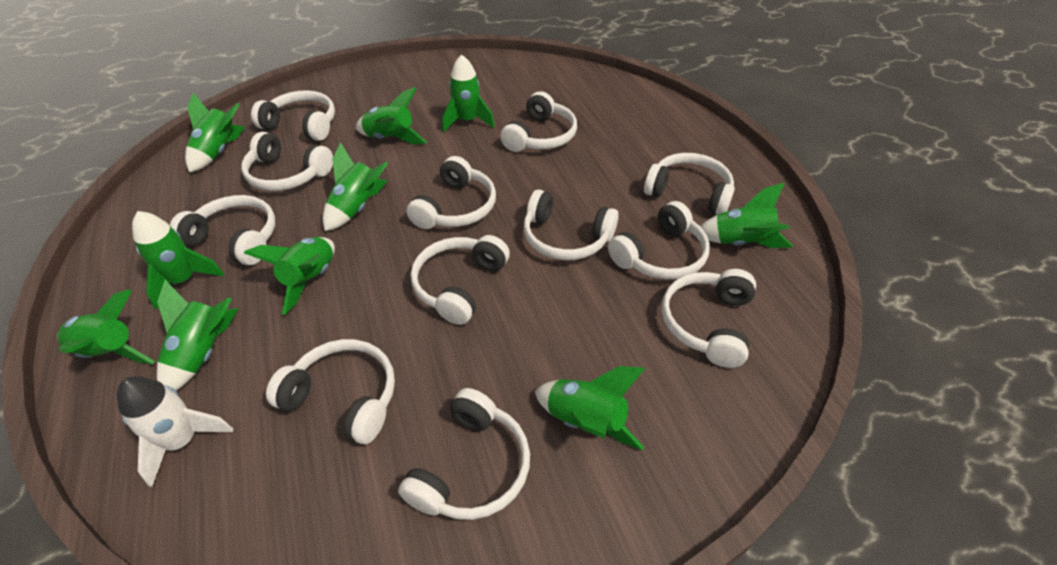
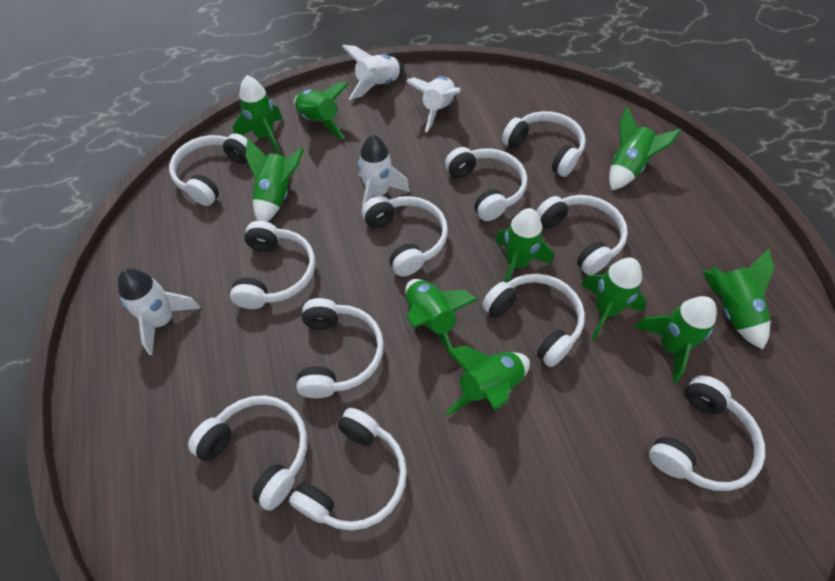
white headphones: [170,195,275,266] [241,132,333,191] [251,90,335,141] [266,339,395,444] [398,388,530,520] [406,156,496,229] [411,235,510,325] [500,91,577,152] [524,189,619,260] [608,201,710,280] [644,153,735,214] [662,269,756,368] = 12 -> [169,133,247,206] [188,395,307,511] [230,221,315,309] [289,408,407,530] [296,298,384,398] [362,196,448,277] [445,147,527,221] [482,274,585,367] [502,111,586,177] [536,195,628,275] [649,375,765,491] = 11
white rocket: [117,376,233,487] = 1 -> [118,269,200,355] [342,45,405,100] [358,135,410,208] [406,76,461,132] = 4

